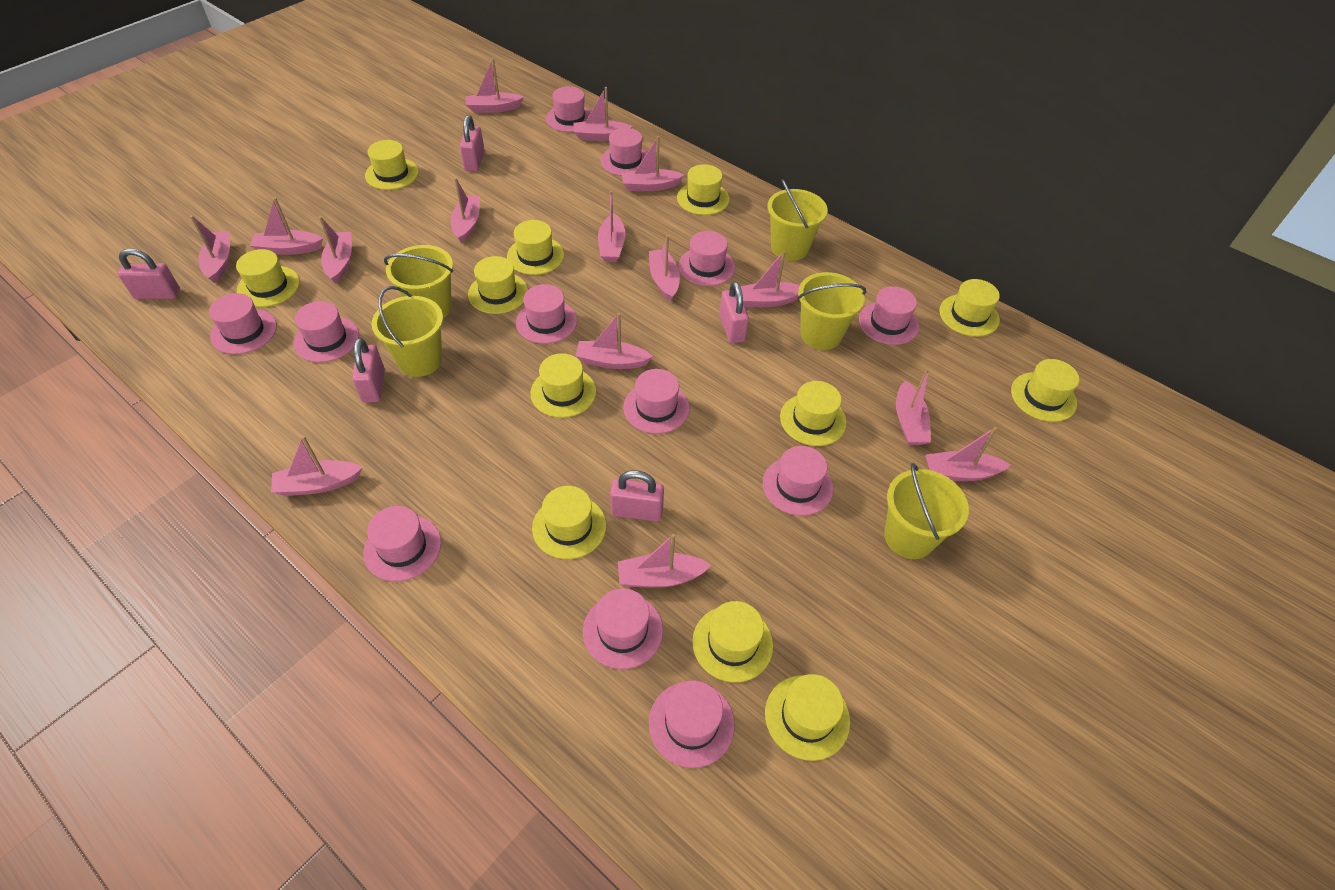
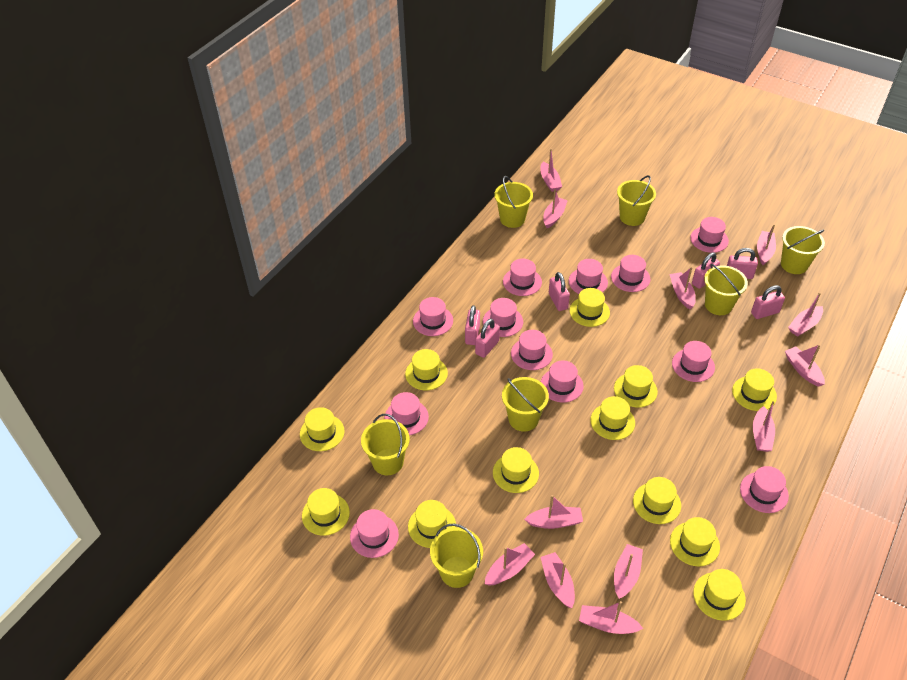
pink boat: [190,215,230,283] [250,197,323,255] [271,436,363,496] [319,216,352,283] [450,178,480,243] [466,58,524,113] [574,87,633,141] [575,313,653,369] [598,191,626,262] [618,534,711,588] [621,136,684,191] [649,235,680,302] [740,251,800,307] [896,368,931,445] [926,427,1011,482] = 15 -> [485,543,535,586] [524,495,583,529] [540,149,562,192] [541,552,575,608] [543,189,568,228] [579,601,643,634] [614,544,643,599] [670,268,696,309] [753,401,775,452] [757,224,776,265] [785,344,825,387] [788,292,823,337] = 12
pink padlock: [118,248,180,299] [352,338,385,403] [460,115,485,171] [610,470,664,522] [719,281,749,343] = 5 -> [465,305,480,345] [475,319,500,358] [549,272,570,311] [692,252,720,289] [727,248,758,279] [751,285,785,319] = 6
yellow bucket: [372,286,443,377] [384,245,453,318] [767,179,828,261] [797,272,866,350] [884,463,969,559] = 5 -> [361,414,410,475] [430,524,483,588] [494,176,533,228] [502,377,549,432] [617,175,656,226] [704,264,748,315] [781,226,825,274] = 7

